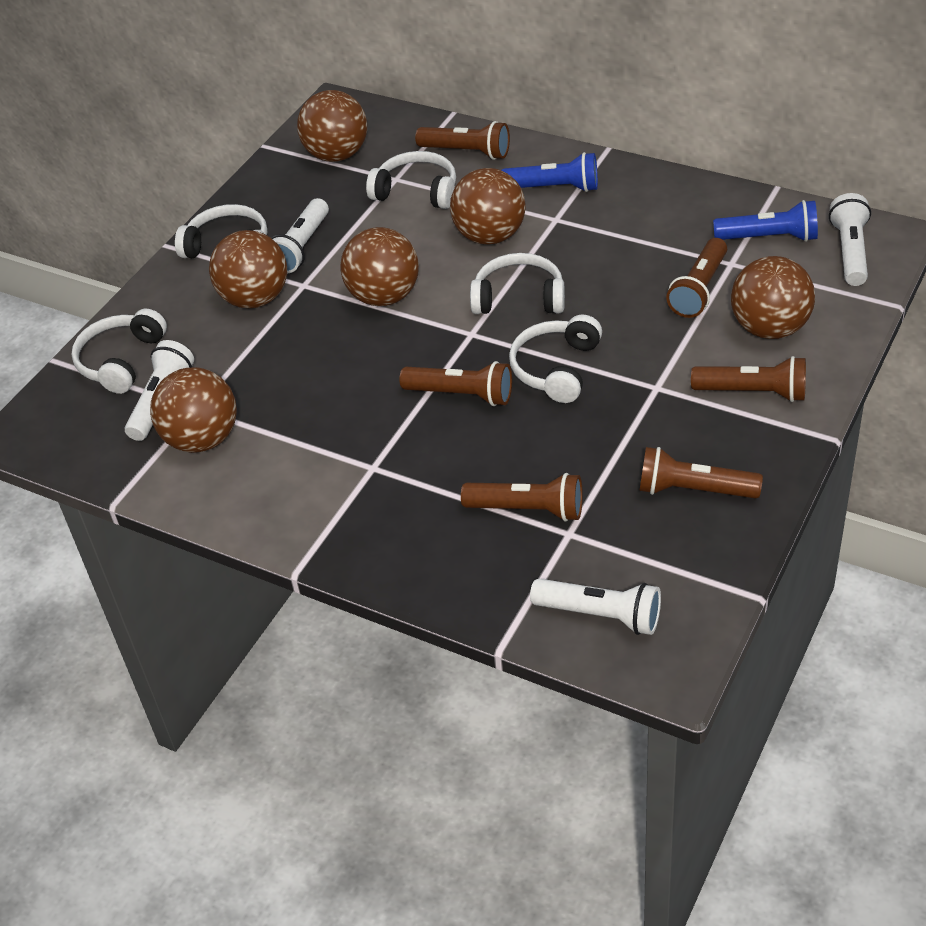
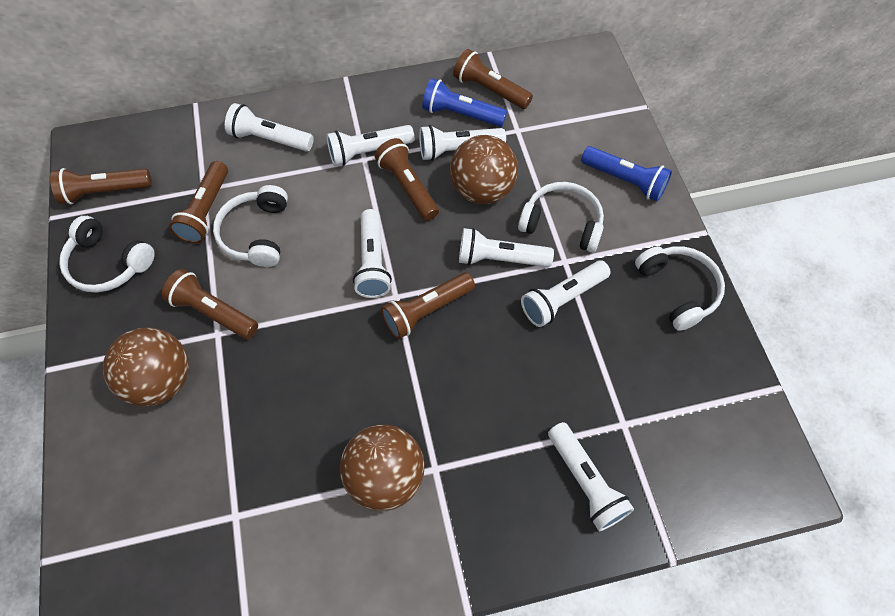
brown ball: [150,367,237,453] [209,230,287,308] [297,90,367,162] [340,227,419,306] [450,168,526,245] [731,256,815,339] = 6 -> [103,328,189,407] [340,425,424,511] [450,135,518,204] = 3
white flashlight: [125,340,194,441] [271,198,329,274] [530,579,661,635] [829,193,871,286] = 4 -> [225,103,314,151] [327,125,414,166] [353,209,392,298] [419,125,506,161] [459,228,554,267] [521,260,611,327] [548,422,634,531] = 7
white headphones: [71,309,167,394] [175,204,267,258] [366,151,456,209] [470,253,565,314] [509,315,602,403] = 5 -> [59,216,155,293] [213,185,288,267] [518,182,604,253] [635,246,725,331] = 4

